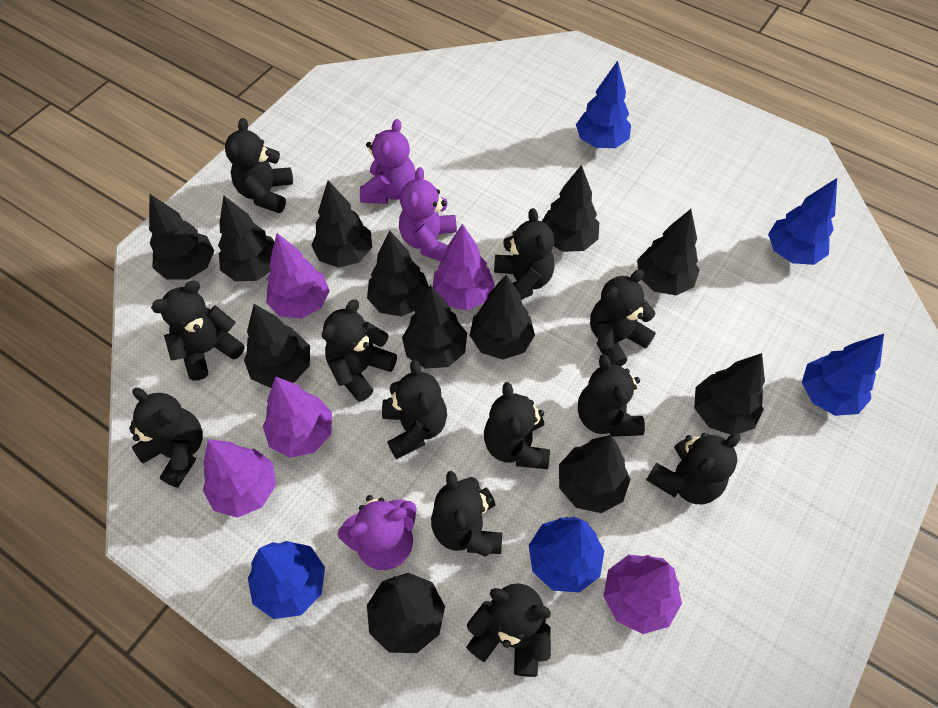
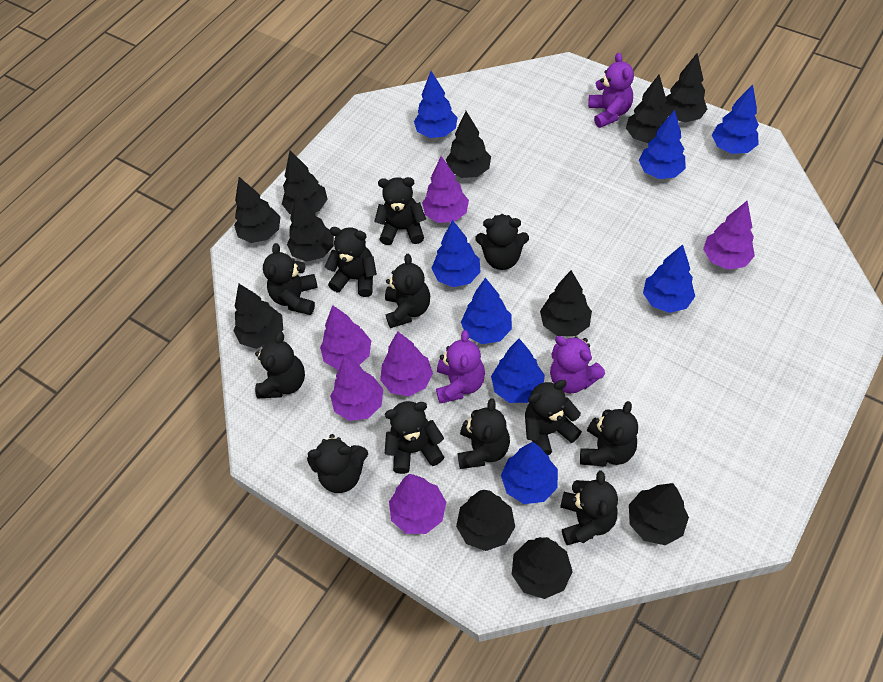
black tree: [149,193,214,280] [218,196,274,281] [244,304,310,388] [311,180,372,268] [367,230,429,317] [367,573,445,653] [402,285,467,369] [470,274,535,360] [542,165,599,252] [559,435,631,513] [637,209,699,295] [694,353,765,435] = 12 -> [233,284,283,349] [234,177,280,243] [282,150,328,214] [287,195,334,262] [446,111,491,178] [456,490,515,551] [512,537,573,599] [540,270,592,336] [626,74,669,143] [629,483,689,545] [665,53,707,123] = 11
blue tree: [248,541,325,619] [529,516,604,593] [576,61,631,148] [768,178,837,265] [802,334,884,416] = 5 -> [414,71,458,138] [432,220,480,287] [461,278,512,344] [491,339,545,403] [501,442,558,504] [639,110,686,179] [643,244,695,313] [712,84,759,154] = 8
purple tree: [203,439,276,518] [263,376,332,458] [266,233,330,319] [433,224,495,310] [603,555,682,634] = 5 -> [320,305,371,370] [330,357,383,421] [380,331,433,396] [389,474,446,534] [422,156,469,223] [703,201,755,270] = 6

